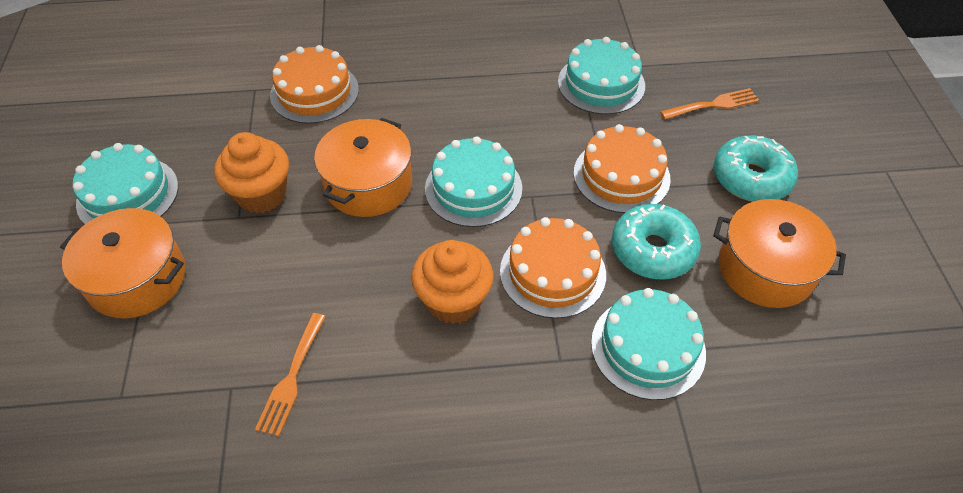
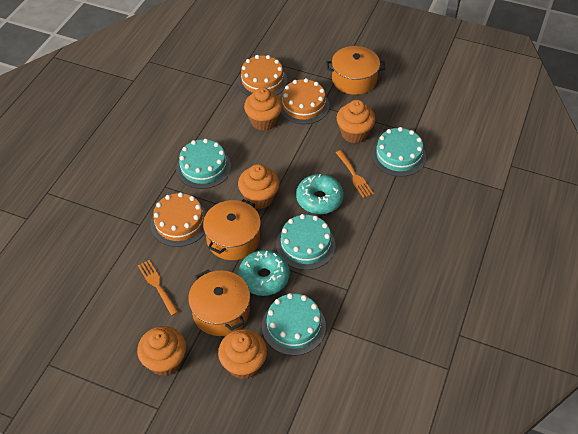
orange cupcake: [214,132,289,213] [411,240,493,324] = 2 -> [137,326,186,376] [218,329,267,379] [238,164,280,209] [244,87,282,131] [336,100,375,144] = 5

